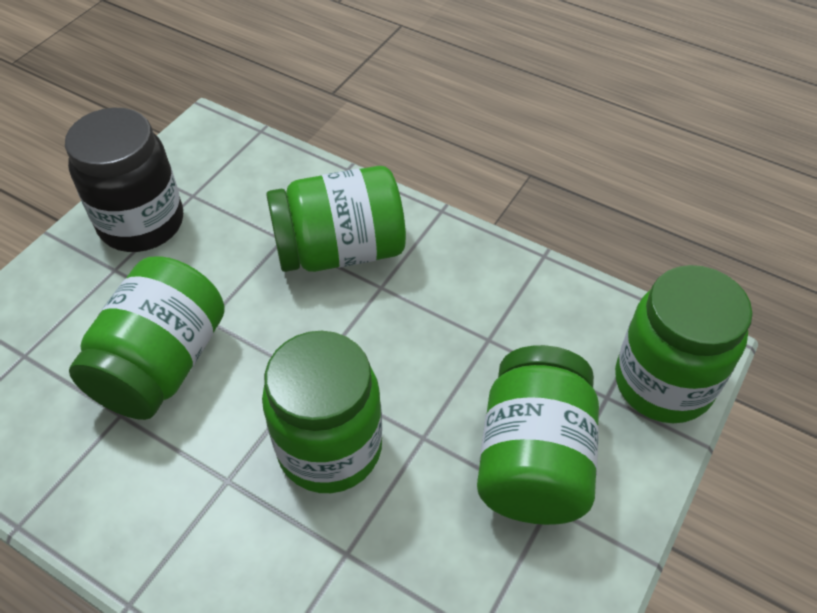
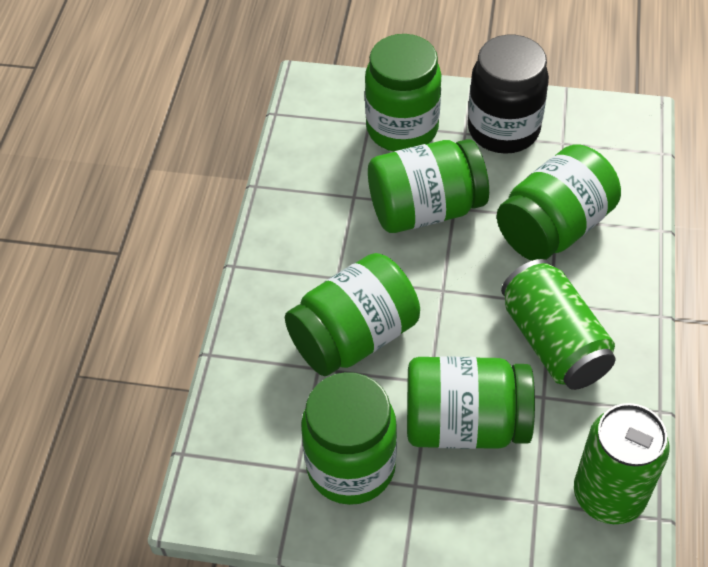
green can: none = 0 -> [501,259,616,390] [574,403,669,524] = 2
green jar: [69,256,225,420] [262,331,382,493] [266,166,406,272] [477,345,599,525] [615,265,753,423] = 5 -> [285,253,420,376] [301,372,397,505] [365,34,441,151] [368,139,489,233] [407,356,535,449] [497,144,621,261] = 6

